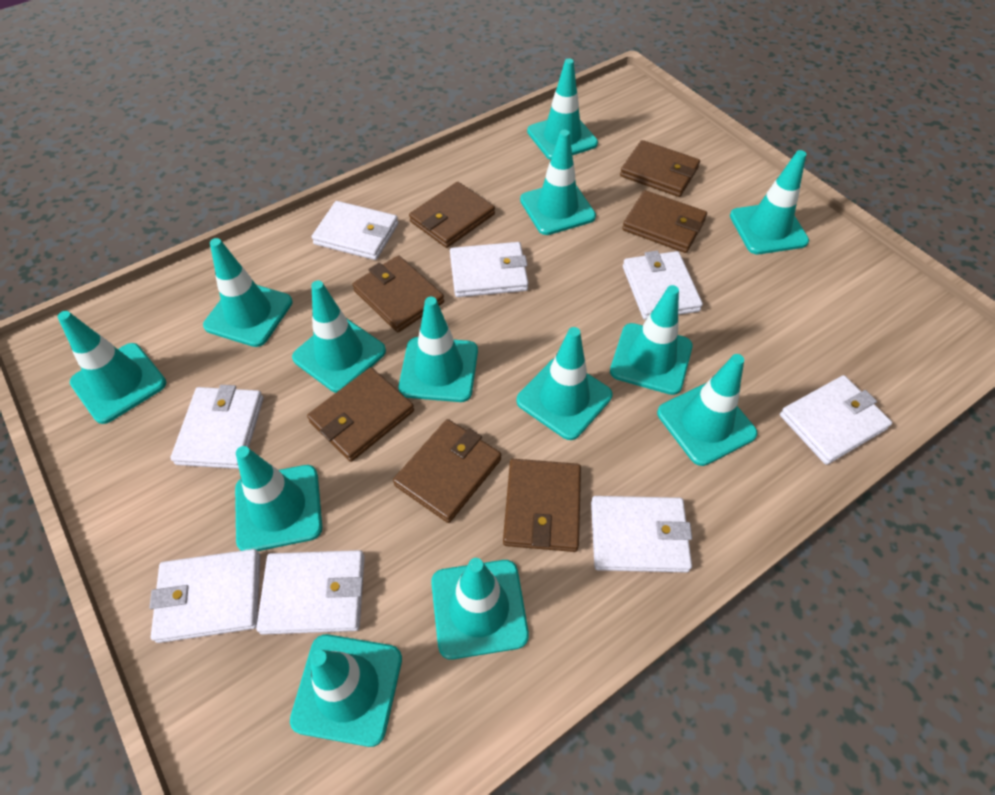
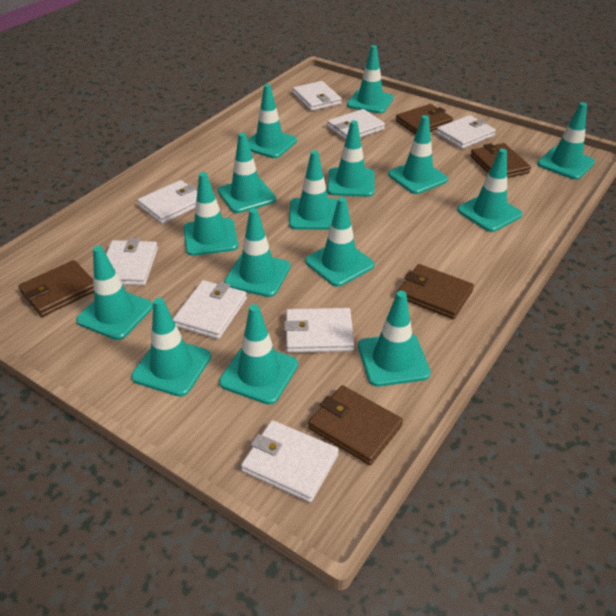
brown wallet: [307,367,414,462] [352,255,444,332] [393,419,501,523] [409,182,495,248] [503,459,581,552] [620,140,700,197] [622,190,707,253] = 7 -> [18,260,94,317] [308,385,403,465] [396,104,453,135] [397,264,474,319] [470,143,531,178] = 5
turquoise traffic cone: [57,311,166,424] [203,238,293,347] [235,446,322,551] [290,634,402,747] [292,281,386,393] [399,297,478,402] [431,558,529,660] [516,327,612,440] [520,130,596,235] [527,58,598,160] [610,285,693,395] [657,354,757,466] [730,150,809,254] = 13 -> [76,246,153,340] [131,298,211,397] [183,172,238,256] [218,133,276,213] [219,304,298,405] [224,208,291,297] [248,84,297,158] [289,150,337,230] [305,197,374,287] [327,120,374,197] [347,45,394,114] [358,291,431,387] [388,115,448,194] [457,149,522,232] [537,102,595,180] = 15

